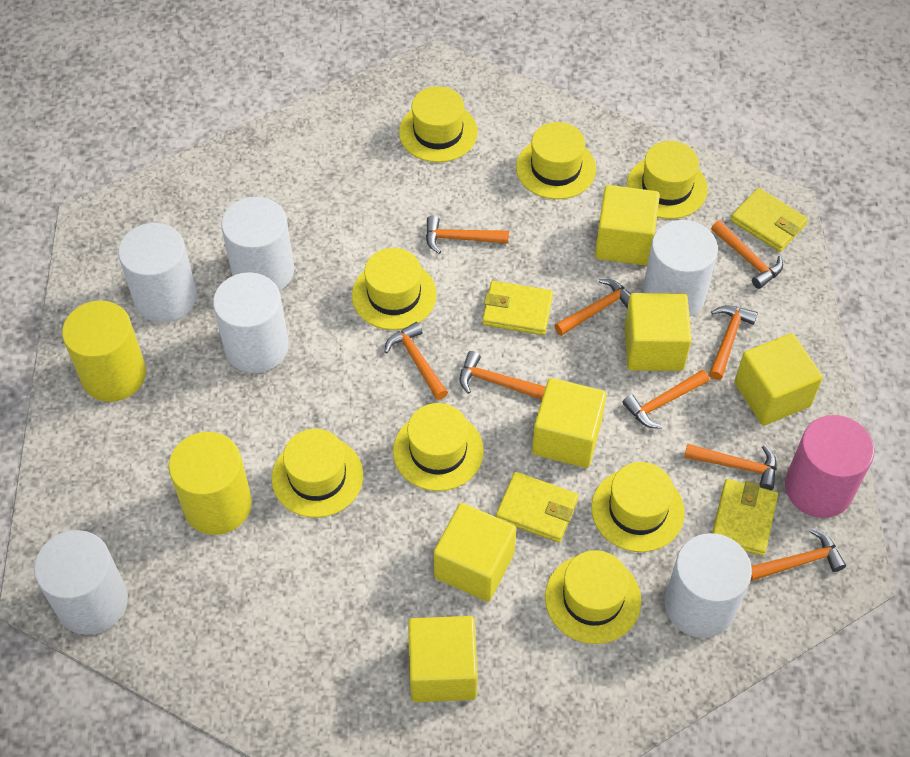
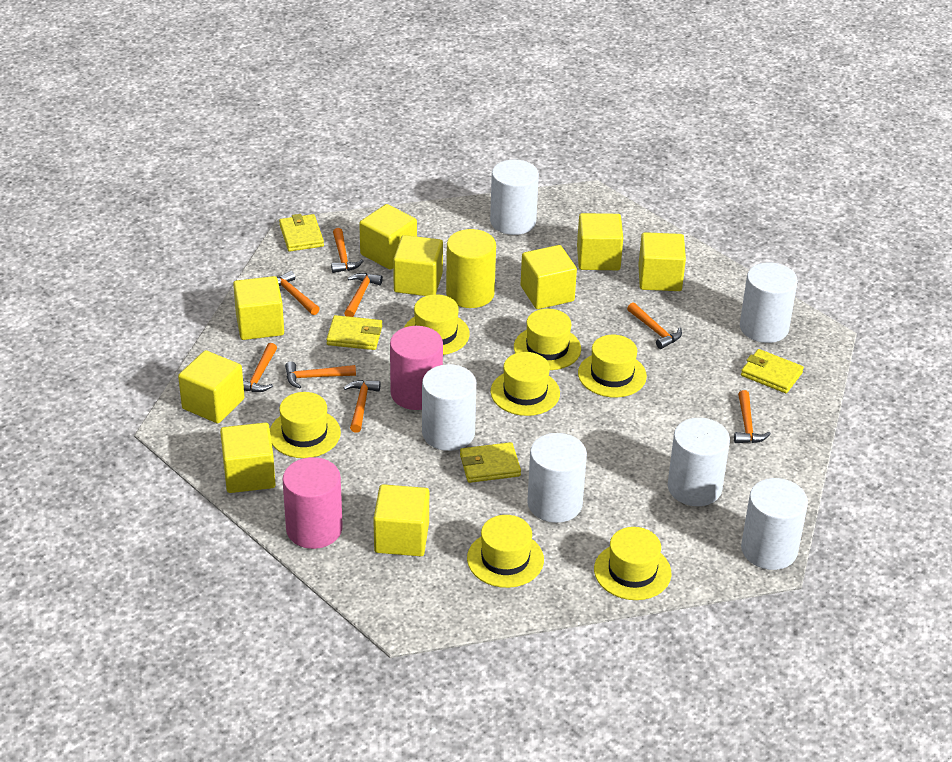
orange hammer: [384,322,448,400] [426,216,509,254] [460,351,546,400] [554,279,631,336] [622,369,710,429] [684,444,777,490] [709,305,758,380] [711,220,783,289] [751,529,846,581] = 9 -> [243,343,277,392] [277,271,320,315] [285,361,356,388] [331,228,363,273] [344,273,383,317] [344,380,381,433] [627,303,682,349] [734,390,771,443] = 8
pink cylinder: [785,415,874,518] = 1 -> [283,457,343,549] [390,326,443,410] = 2
yellow cube: [408,616,478,702] [433,503,516,602] [532,378,607,468] [595,185,660,265] [624,293,692,371] [734,333,823,426] = 6 -> [178,350,244,423] [220,422,276,493] [233,276,284,340] [359,204,417,270] [373,484,429,556] [393,235,443,296] [521,245,577,309] [577,213,623,270] [638,232,686,291] = 9
yellow cylinder: [62,301,146,402] [169,432,252,535] = 2 -> [446,229,496,308] = 1
yellow hat: [271,429,363,518] [352,248,437,330] [393,403,484,491] [399,86,478,162] [516,122,596,200] [545,550,641,644] [591,462,685,552] [627,141,708,219] = 8 -> [270,392,341,458] [404,294,470,355] [467,515,544,588] [491,352,560,416] [514,309,581,370] [578,335,647,398] [594,527,671,600] = 7

